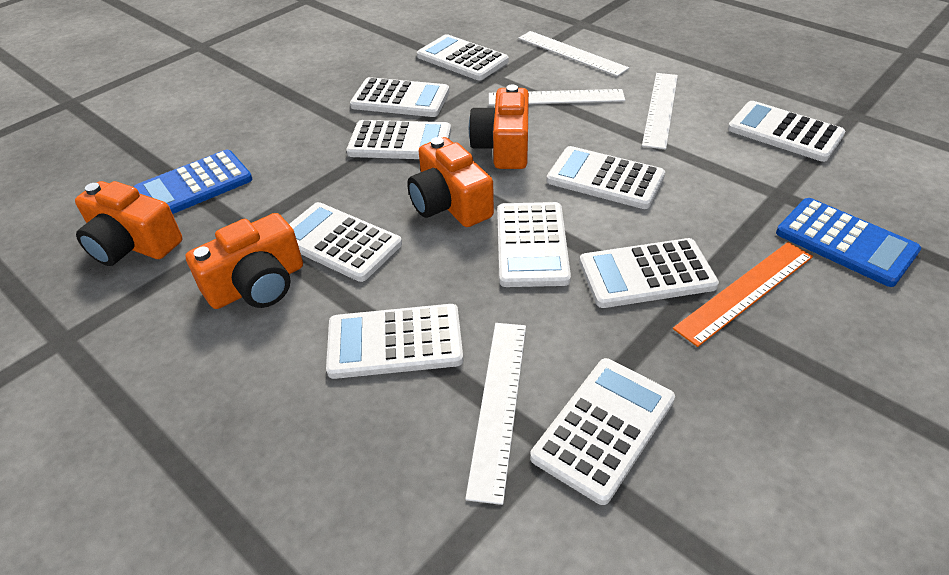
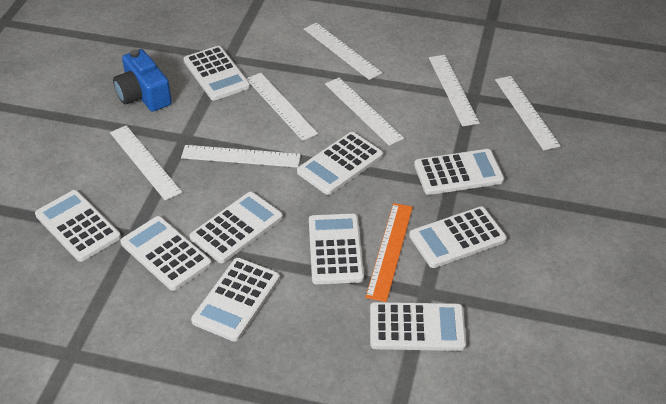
blue calculator: [134,150,252,214] [776,198,921,287] = 2 -> none = 0
blue camera: none = 0 -> [113,49,172,112] = 1
orange camera: [75,181,182,266] [185,213,303,309] [407,137,494,227] [469,84,529,169] = 4 -> none = 0
white ruler: [465,323,526,505] [489,89,625,105] [518,31,629,77] [642,73,678,150] = 4 -> [110,125,182,200] [181,145,301,168] [246,73,318,141] [304,23,382,80] [325,78,404,146] [429,55,480,126] [495,76,560,150] = 7

